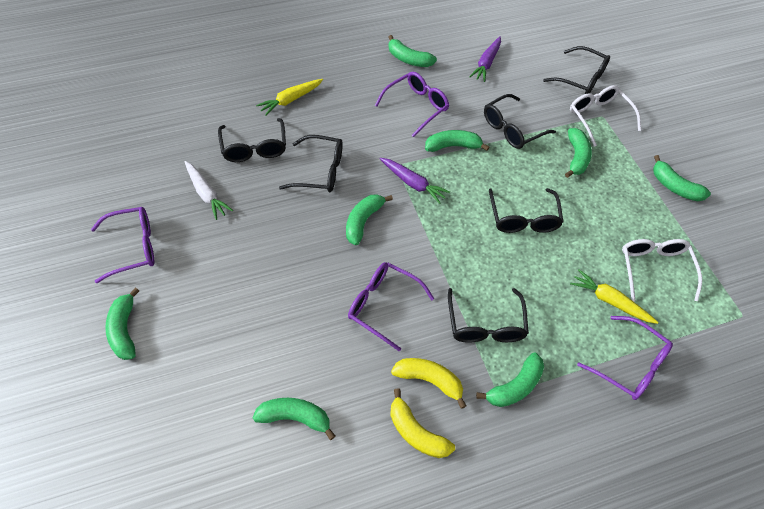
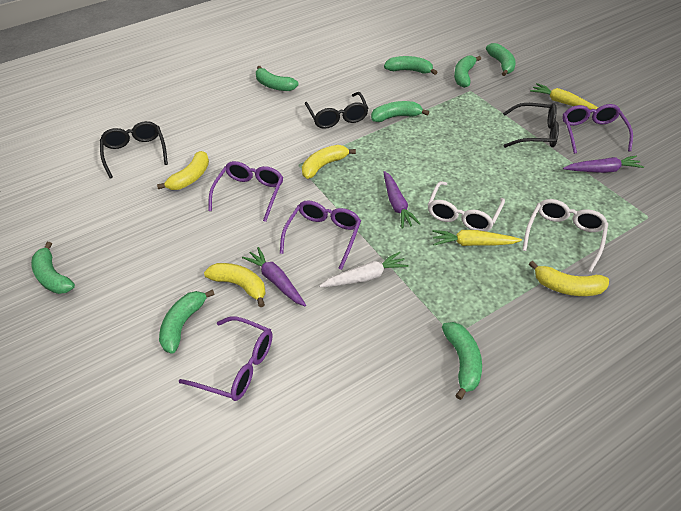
black glasses: [218,118,286,162] [279,135,343,192] [448,288,529,343] [484,94,556,149] [489,188,563,233] [543,46,610,94] = 6 -> [100,121,168,178] [305,92,368,129] [503,103,559,148] = 3
purple carrot: [380,158,450,204] [469,36,501,82] = 2 -> [242,247,306,306] [384,171,421,229] [563,156,644,173] = 3
yellow banana: [390,389,455,458] [391,358,467,409] = 2 -> [157,151,209,190] [204,263,266,307] [302,145,356,179] [529,261,609,296] = 4

